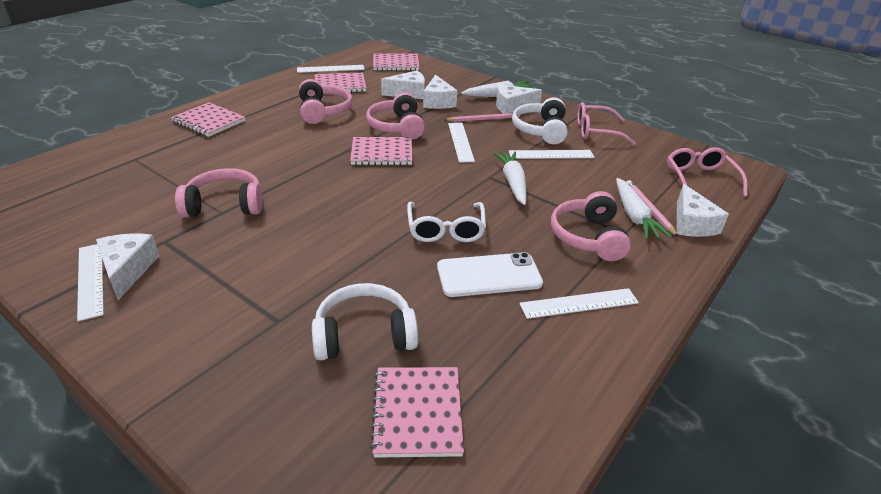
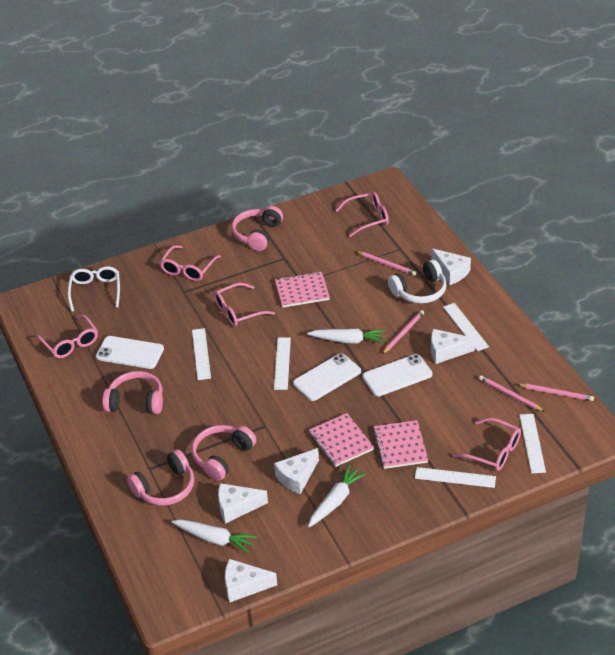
pink glasses: [577,102,635,145] [667,147,747,197] = 2 -> [36,315,98,358] [160,245,221,281] [214,283,275,326] [335,192,389,237] [453,418,521,471] = 5
pink notebook: [171,102,245,137] [315,72,366,92] [350,137,413,165] [370,367,464,458] [373,53,419,71] = 5 -> [275,271,330,308] [309,413,374,467] [373,420,428,469] = 3
pink pencil: [444,113,520,122] [626,180,678,237] = 2 -> [356,251,417,276] [382,310,424,354] [479,375,545,412] [517,384,594,401] = 4
white headphones: [312,283,418,361] [512,97,568,144] = 2 -> [388,260,447,304] = 1
white phone: [437,252,543,297] = 1 -> [96,336,164,369] [293,353,361,401] [362,354,432,397] = 3

